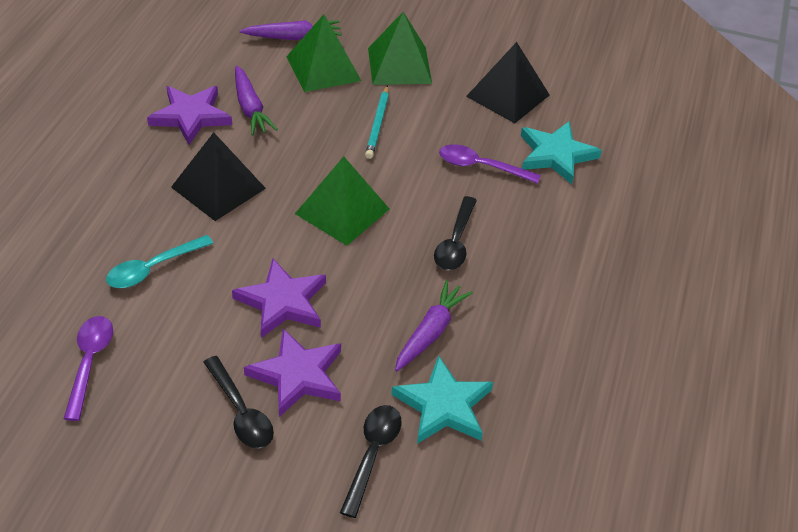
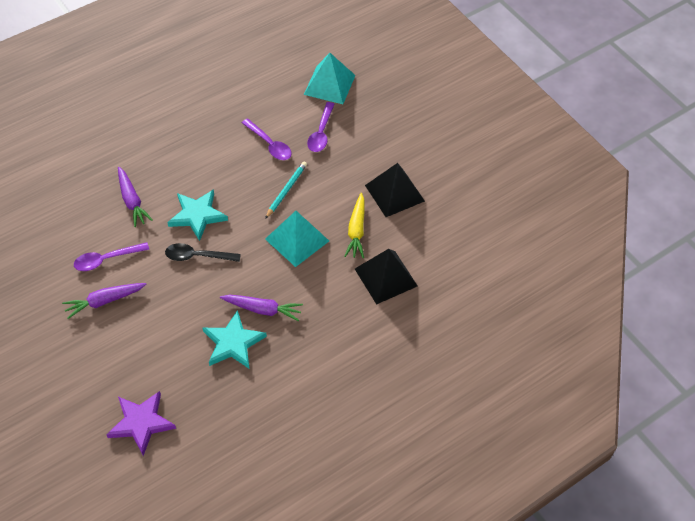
black spoon: [203,356,274,448] [340,405,402,518] [434,196,477,270] = 3 -> [165,243,241,262] = 1
green pyramid: [286,15,361,92] [295,156,389,246] [368,12,432,85] = 3 -> none = 0
purple spoon: [64,316,113,421] [439,144,541,184] = 2 -> [74,242,149,271] [242,118,292,160] [307,102,335,152] = 3
purple star: [147,86,232,145] [232,259,326,338] [244,328,341,417] = 3 -> [106,391,176,456] = 1
turquoise pyramid: none = 0 -> [265,211,329,267] [304,53,356,104] = 2
turquoise spoon: [106,235,214,288] = 1 -> none = 0
yellow carrot: none = 0 -> [344,193,365,258] = 1

